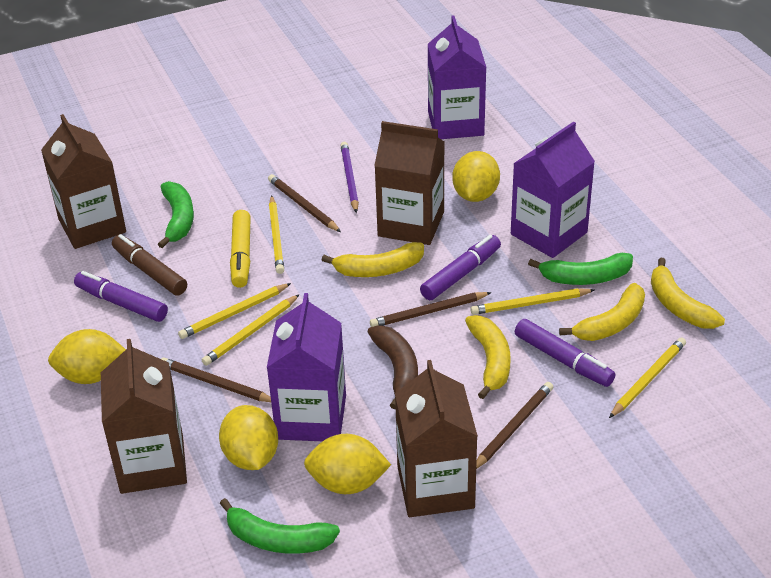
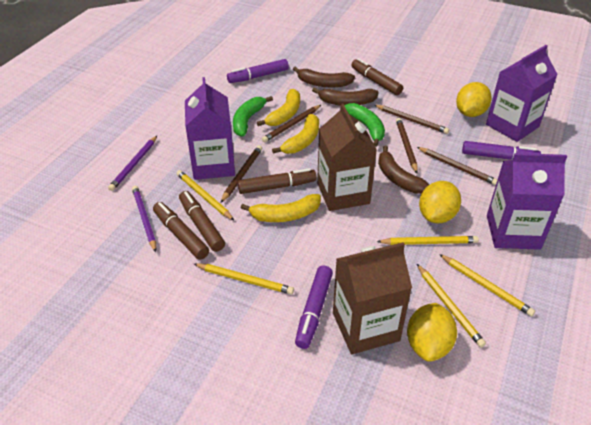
brown banana: [368,325,418,409] = 1 -> [293,67,355,87] [312,88,379,106] [378,146,430,194] = 3
brown carton: [41,114,126,249] [101,339,187,494] [374,121,445,245] [395,360,478,517] = 4 -> [317,103,377,211] [333,242,412,355] = 2
brown marker: [112,234,187,295] = 1 -> [153,202,209,260] [179,191,225,252] [238,168,317,194] [351,58,403,95] = 4
brown pencil: [161,357,271,402] [268,174,341,232] [370,292,492,327] [476,382,553,469] = 4 -> [221,145,262,203] [262,105,321,142] [374,105,449,134] [396,118,418,173] [417,147,497,185] = 5
green banana: [158,181,194,248] [220,498,340,554] [528,253,633,285] = 3 -> [233,96,273,136] [344,103,385,147] = 2
purple pencil: [340,142,359,213] = 1 -> [108,136,157,191] [132,186,156,252] = 2
yellow banana: [322,242,424,277] [465,315,511,399] [559,283,645,341] [651,257,725,329] = 4 -> [241,194,321,222] [257,89,300,126] [272,114,319,154] = 3
yellow lemon: [48,329,126,384] [219,405,278,470] [304,434,391,494] [452,151,500,202] = 4 -> [407,303,457,362] [419,181,461,223] [456,82,492,117] = 3
yellow marker: [230,210,251,288] = 1 -> none = 0

